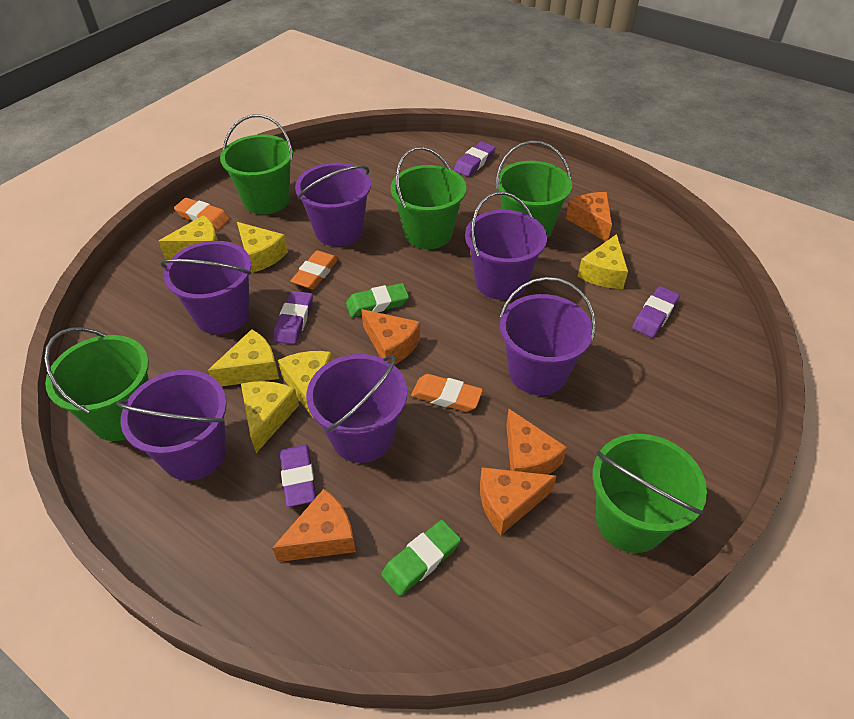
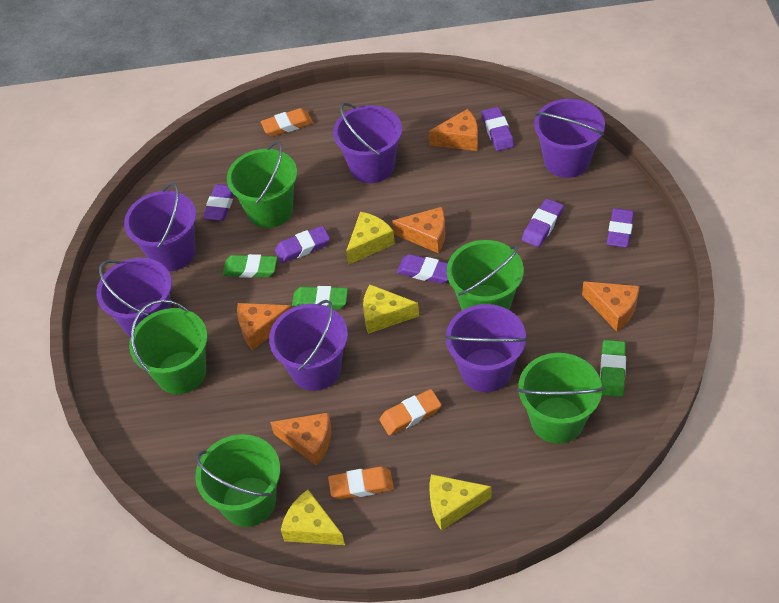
green eraser: [346,283,409,317] [381,520,461,596] = 2 -> [223,254,277,278] [292,286,348,309] [600,340,626,397] = 3
purple eraser: [273,291,313,345] [280,444,316,507] [454,142,496,177] [632,286,680,338] = 4 -> [203,184,234,221] [275,226,330,263] [397,254,448,284] [482,107,514,151] [522,199,564,247] [607,208,634,248] = 6
yellow cheese: [158,215,218,259] [208,329,279,386] [237,222,288,273] [241,381,299,453] [278,351,333,419] [578,234,628,289] = 6 -> [281,490,345,545] [346,212,395,265] [363,285,419,334] [430,474,491,531] = 4

